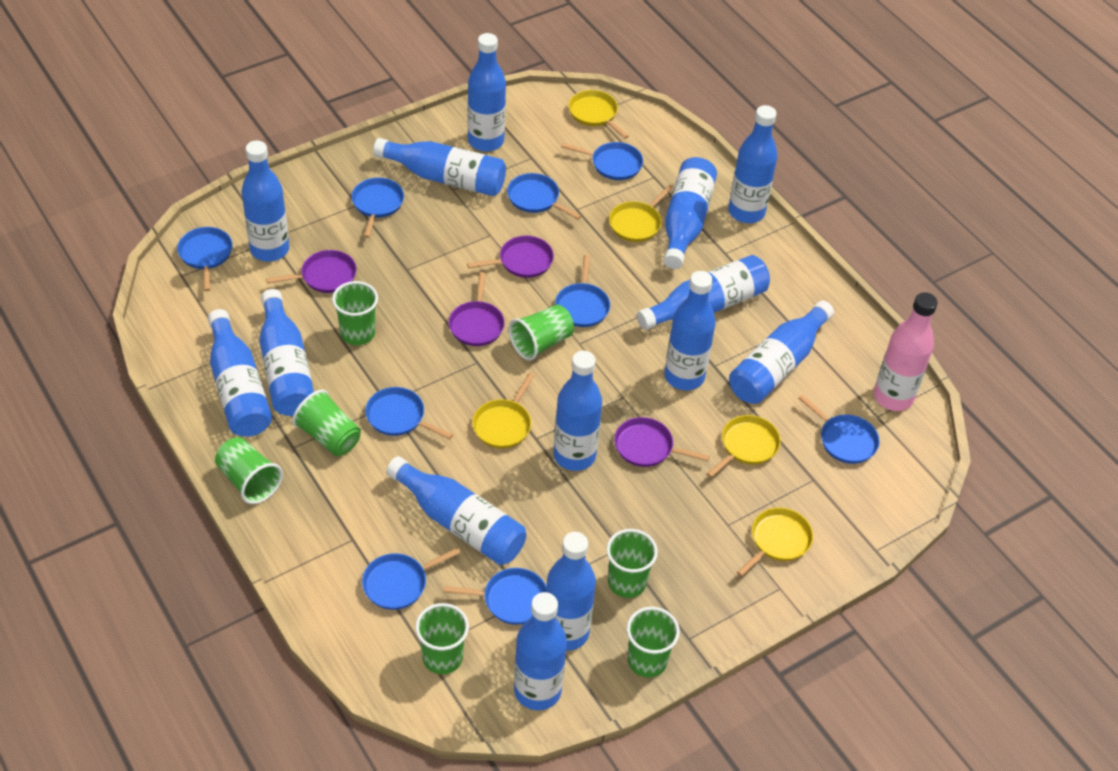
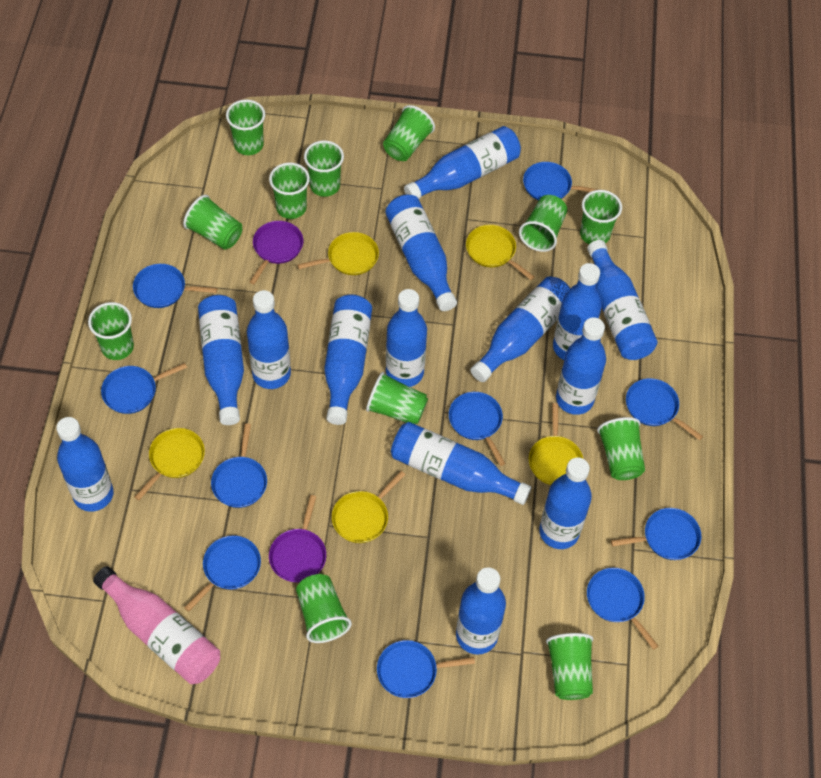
blue pan: [177,227,233,291] [351,178,404,238] [362,547,461,610] [365,387,453,439] [443,568,547,625] [507,173,581,220] [555,255,610,327] [561,142,643,180] [798,395,880,464] = 9 -> [101,363,187,414] [133,264,218,308] [184,535,261,612] [211,423,267,508] [377,640,475,698] [449,392,506,466] [523,162,599,201] [587,568,658,650] [611,508,701,560] [626,378,703,440] = 10
green cup: [215,437,283,504] [292,389,361,456] [332,281,378,345] [415,603,469,674] [509,305,574,361] [606,529,658,598] [627,607,680,678] = 7 -> [88,302,134,360] [183,195,242,250] [226,99,265,155] [269,162,310,219] [296,574,352,643] [304,140,344,197] [366,372,428,424] [383,105,435,161] [519,195,567,252] [546,633,593,700] [580,190,622,244] [597,417,645,480] = 12
purple pan: [266,250,357,293] [449,272,505,346] [467,236,554,278] [614,417,710,467] = 4 -> [250,221,303,284] [269,495,326,583] = 2

